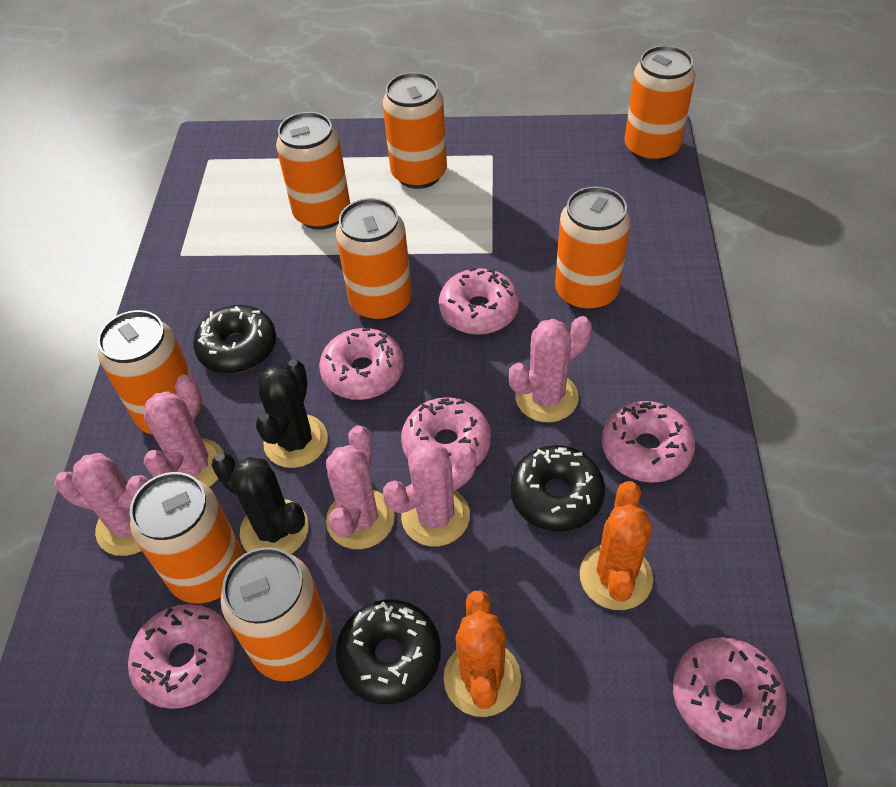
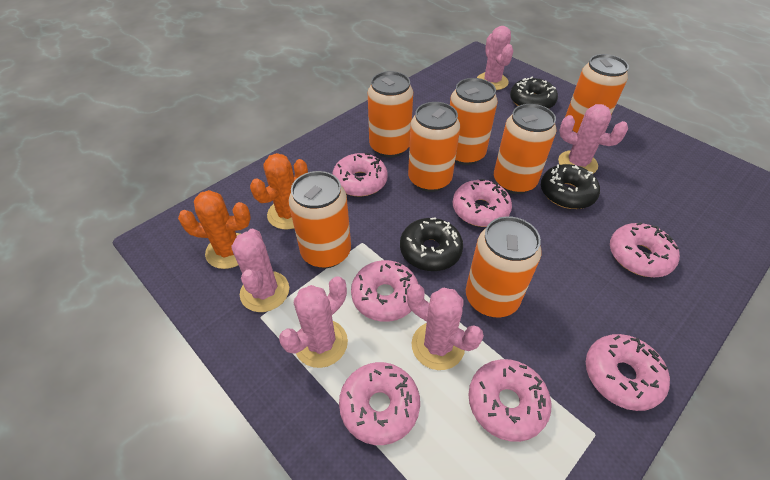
black cactus: [212,453,309,554] [256,359,328,468] = 2 -> none = 0
orange can: [98,310,202,435] [130,472,243,604] [220,547,332,681] [276,112,350,230] [336,198,412,321] [382,72,447,189] [555,186,631,311] [625,45,695,163] = 8 -> [288,171,351,268] [368,71,413,158] [408,102,460,192] [450,78,498,165] [466,216,542,317] [494,104,557,194] [565,54,629,133] = 7
pink donut: [128,604,235,709] [319,328,404,400] [401,397,491,467] [439,267,519,335] [602,401,695,483] [673,637,787,750] = 6 -> [332,153,388,197] [339,362,420,445] [351,260,418,322] [453,179,512,227] [468,359,551,442] [586,334,670,411] [610,222,680,277] = 7

